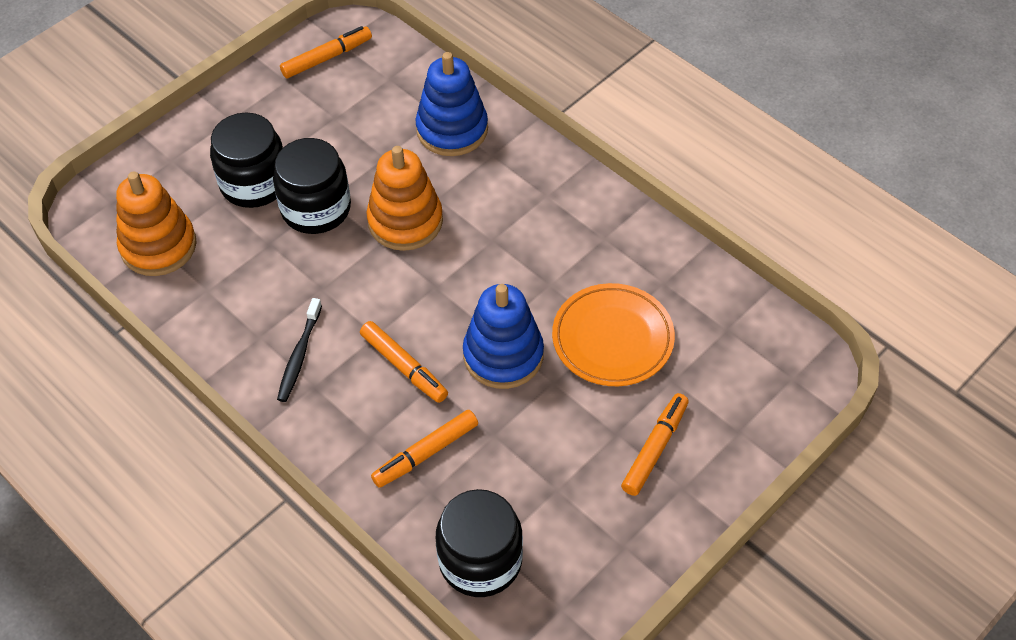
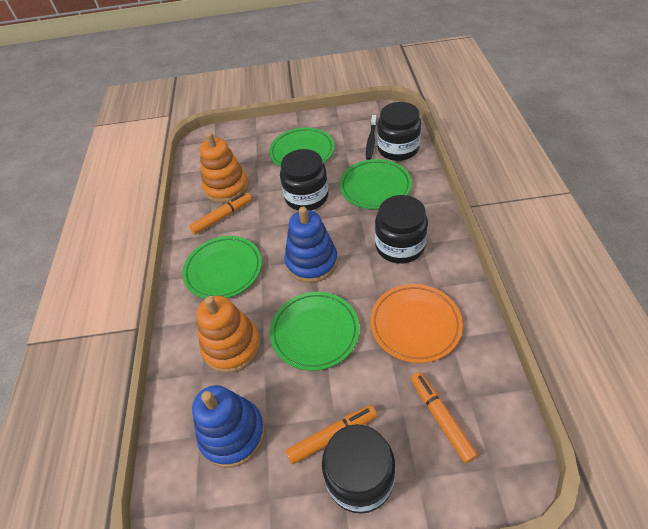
black jar: [210,113,283,208] [273,138,351,234] [436,489,523,597] = 3 -> [280,149,329,211] [322,424,395,514] [375,195,428,264] [377,102,421,161] = 4
green plate: none = 0 -> [182,236,262,299] [269,127,334,167] [270,292,359,371] [340,159,412,209] = 4
orange marker: [280,26,372,78] [360,321,448,403] [371,410,478,488] [621,393,689,496] = 4 -> [189,193,252,235] [286,405,377,465] [411,372,478,464] = 3

